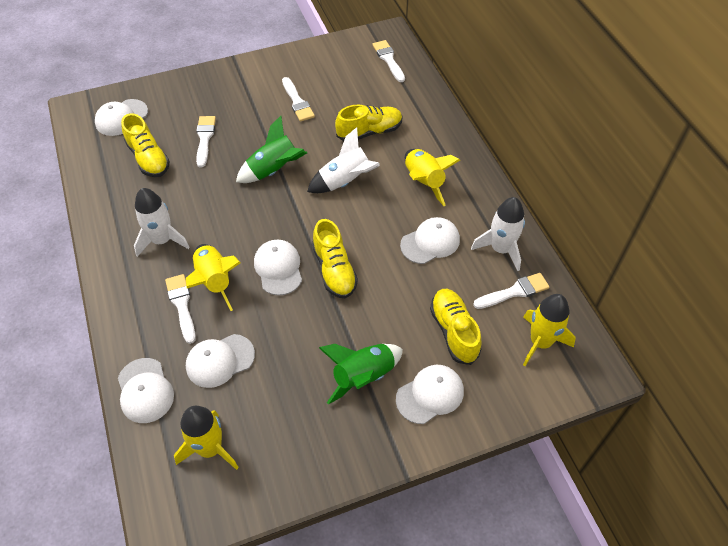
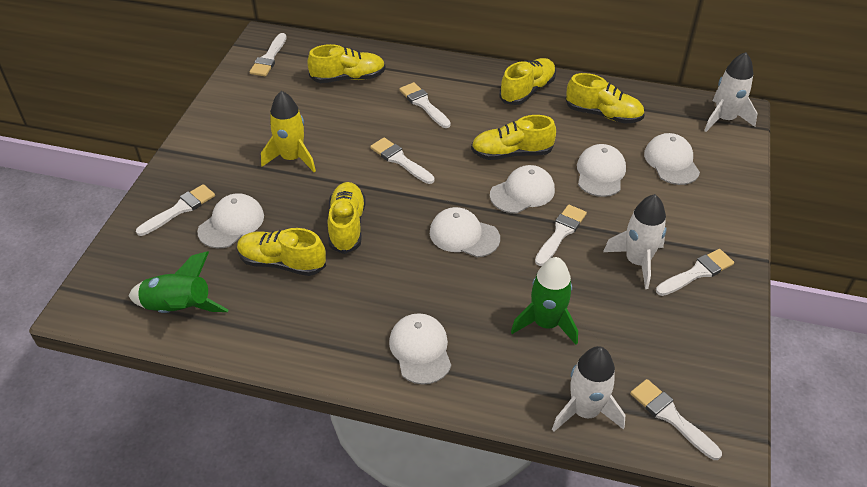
white brush: [165,274,196,344] [196,116,216,168] [282,77,315,122] [372,40,405,82] [473,273,549,309] = 5 -> [136,184,215,236] [250,33,287,76] [370,138,434,184] [399,82,451,128] [535,205,587,266] [630,379,722,460] [656,249,734,296] = 7
yellow rocket: [174,406,239,470] [186,244,241,311] [405,149,460,206] [523,294,575,366] = 4 -> [261,91,316,172] = 1
yellow shoe: [121,113,170,177] [312,219,358,299] [335,104,402,141] [430,289,482,365] = 4 -> [237,228,326,276] [307,44,385,83] [328,182,366,254] [471,115,556,160] [499,58,556,105] [566,73,645,123] = 6

